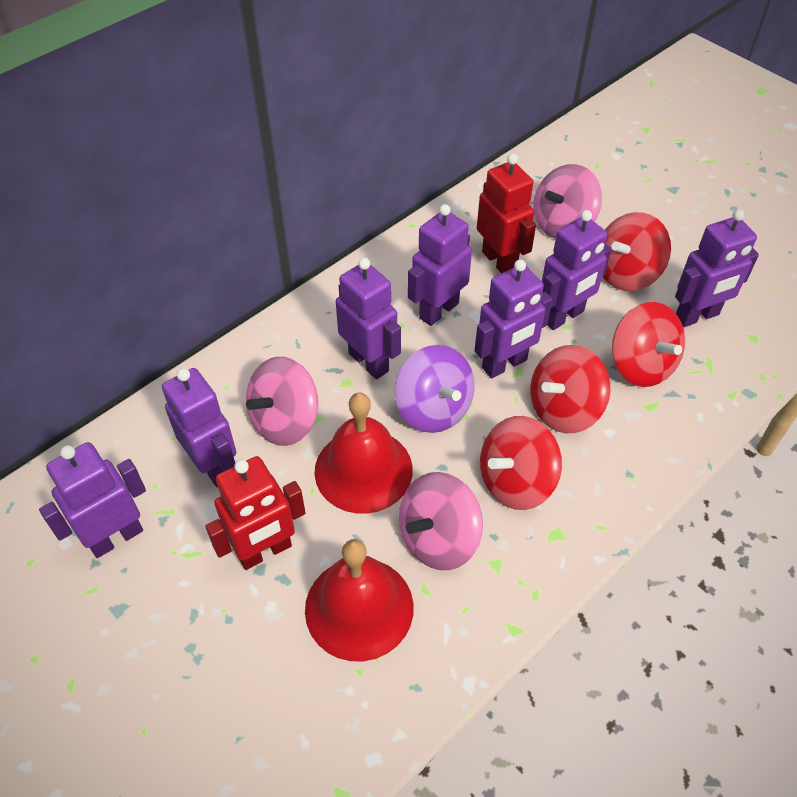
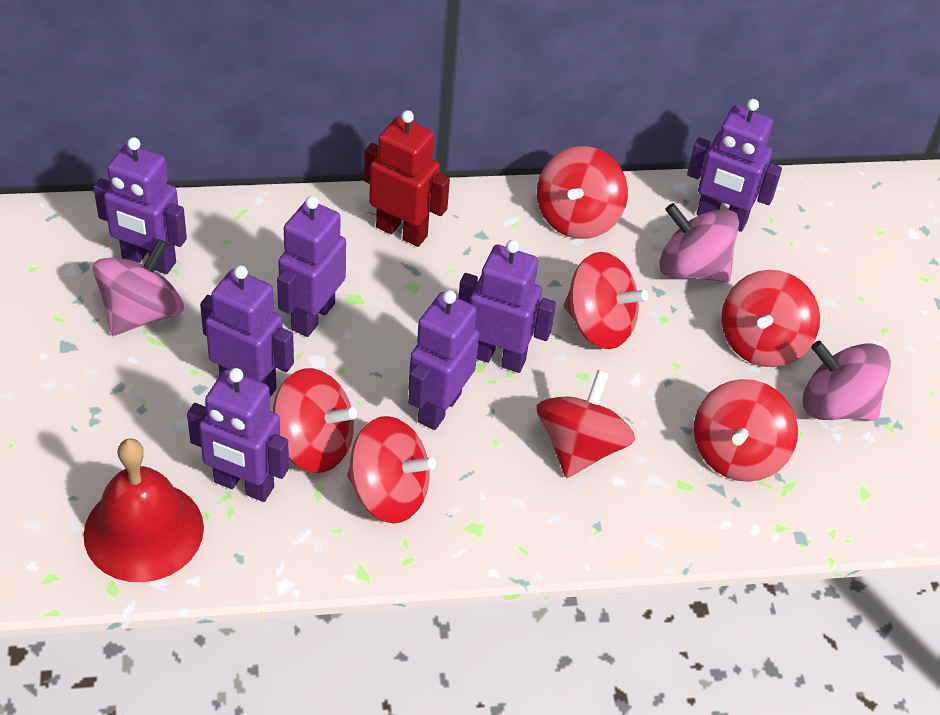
purple spinning top: [395,345,474,433] = 1 -> none = 0
red bell: [305,539,413,661] [314,393,413,514] = 2 -> [83,438,204,582] = 1
red robot: [205,456,305,570] [477,154,536,273] = 2 -> [364,110,450,247] = 1
red spinning top: [480,416,562,510] [530,345,611,433] [603,212,671,291] [612,302,685,387] = 4 -> [273,368,357,473] [347,416,436,524] [537,146,628,239] [537,370,635,478] [563,252,648,349] [694,379,798,482] [721,270,820,367] = 7

